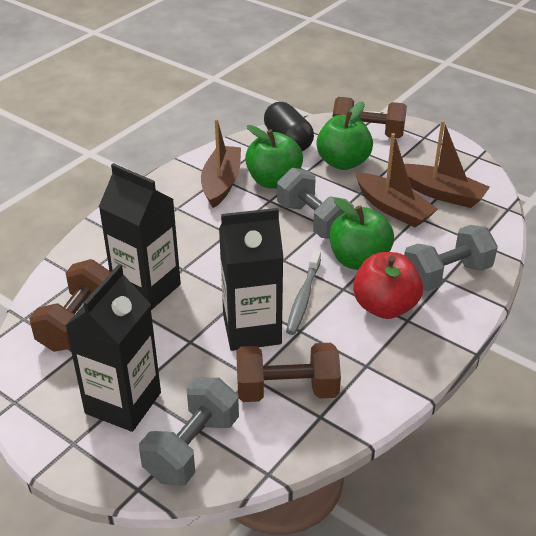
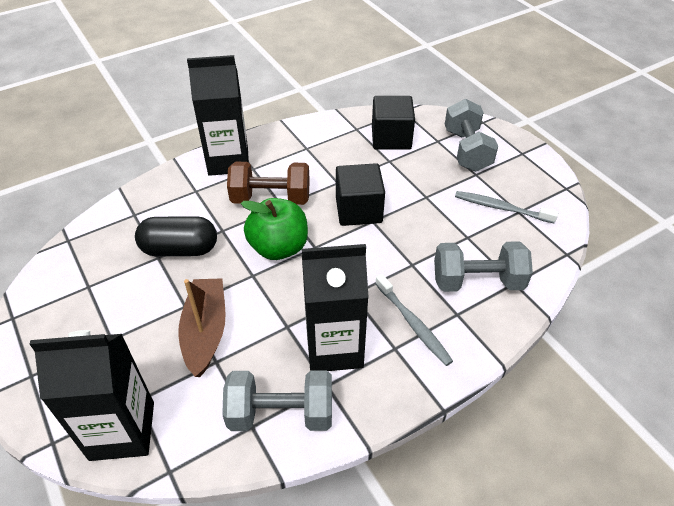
black cube: none = 0 -> [336,163,385,226] [372,96,415,150] = 2
brown boat: [201,119,241,208] [355,133,438,227] [404,120,490,208] = 3 -> [178,278,226,377] = 1
brown dumbbell: [29,259,111,352] [236,343,341,402] [333,97,407,138] = 3 -> [227,162,310,205] = 1
green apple: [245,125,303,189] [316,101,373,170] [329,198,394,270] = 3 -> [241,198,308,260] = 1
grey toothbrush: [286,251,321,335] = 1 -> [375,274,453,366] [455,191,558,223] = 2
red apple: [353,252,423,319] = 1 -> none = 0

